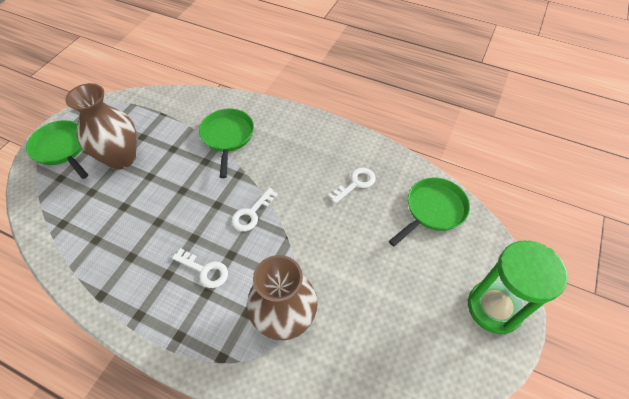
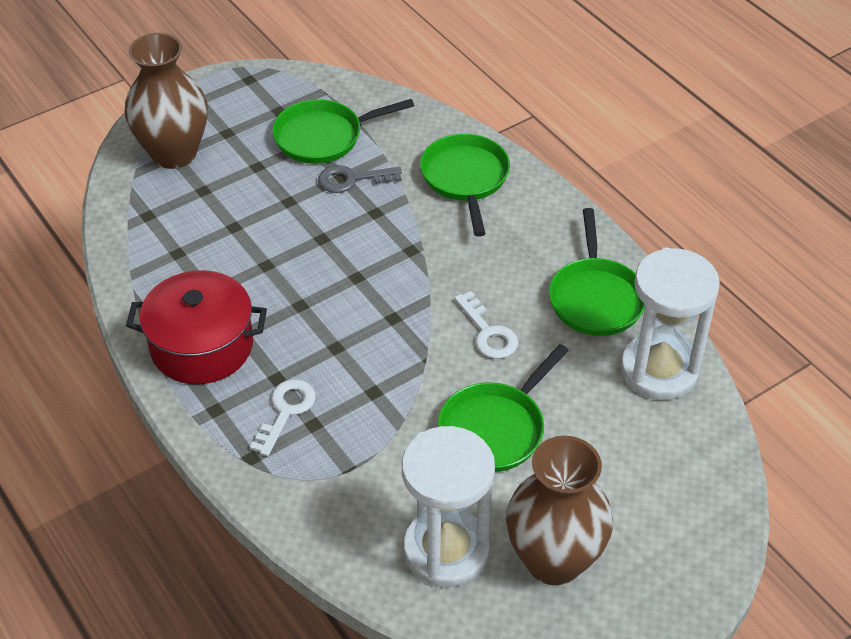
green hourglass: [468,240,568,334] = 1 -> none = 0
green pan: [26,120,88,179] [199,109,254,178] [389,178,470,246] = 3 -> [272,99,414,164] [420,134,510,237] [438,344,569,472] [549,208,645,336] = 4
grey key: none = 0 -> [318,165,402,193] = 1
red pot: none = 0 -> [126,270,267,384] = 1
white hourglass: none = 0 -> [402,426,495,587] [620,248,720,400] = 2
white key: [172,248,228,288] [232,188,278,231] [328,168,376,204] = 3 -> [250,379,316,456] [454,291,518,359] = 2

